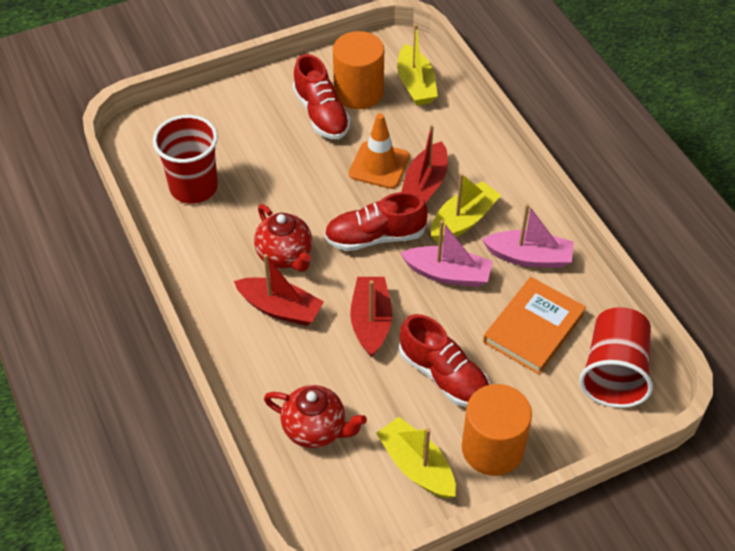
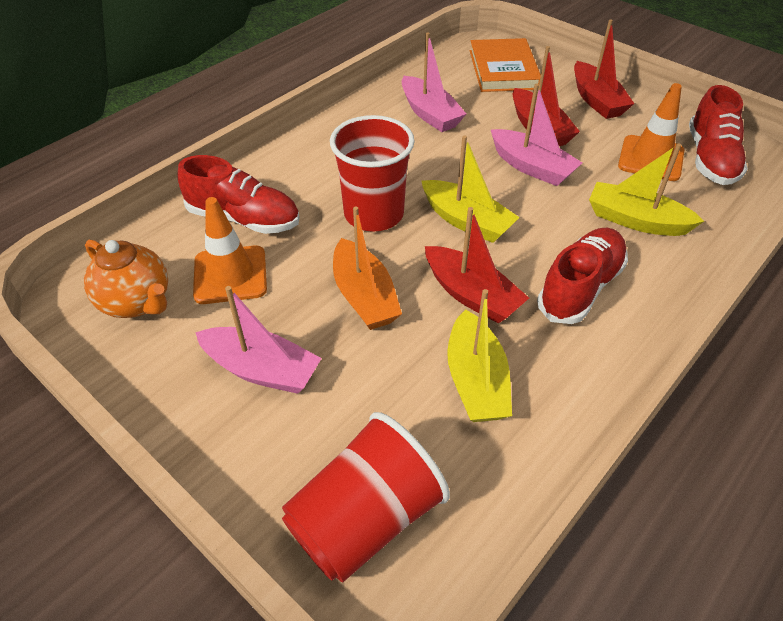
orange boat: none = 0 -> [333,206,402,330] = 1
orange cylinder: [333,31,384,109] [462,384,532,476] = 2 -> none = 0
orange teapot: none = 0 -> [84,240,168,318] = 1
orange traffic cone: [349,113,410,189] = 1 -> [193,197,267,304] [618,83,684,181] = 2
pink boat: [400,220,493,287] [482,204,574,268] = 2 -> [195,286,322,394] [402,32,466,132] [491,84,582,186] = 3
red teapot: [254,204,312,272] [264,385,367,448] = 2 -> none = 0

